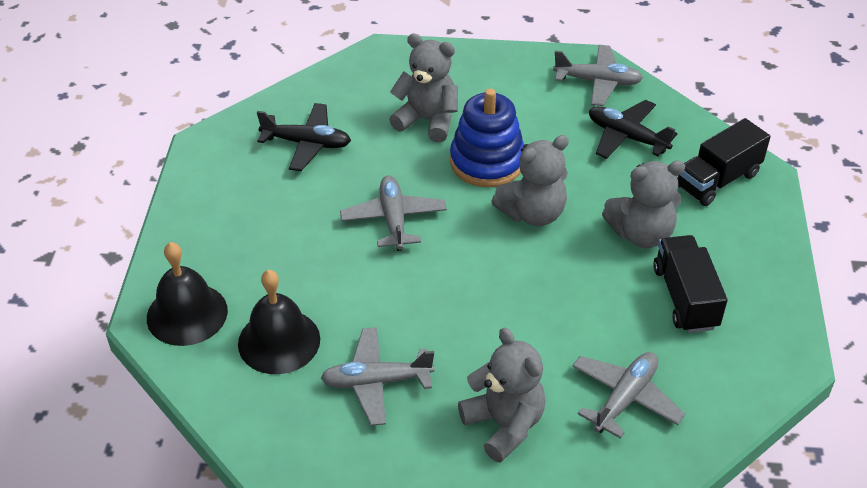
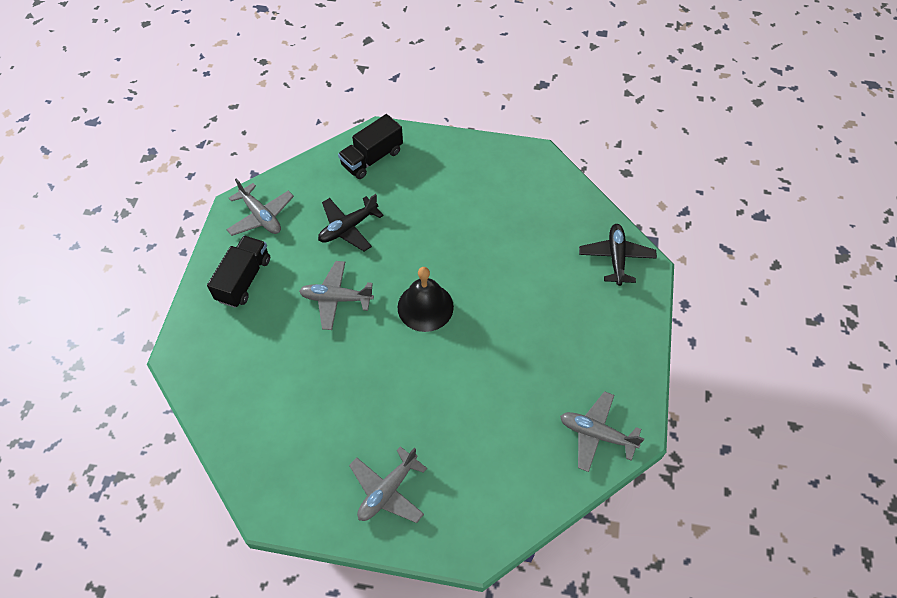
black bell: [147,242,228,346] [238,270,320,374] = 2 -> [398,267,454,332] = 1
blue stacking toy: [450,88,524,187] = 1 -> none = 0
grey teddy bear: [389,33,458,142] [458,327,545,463] [491,135,569,226] [602,160,685,248] = 4 -> none = 0

